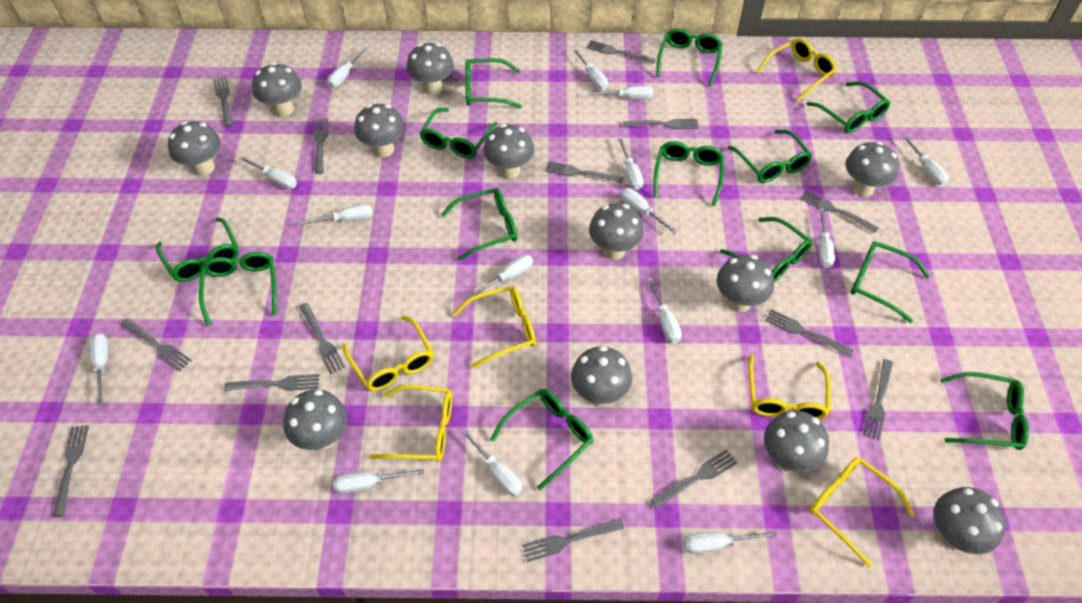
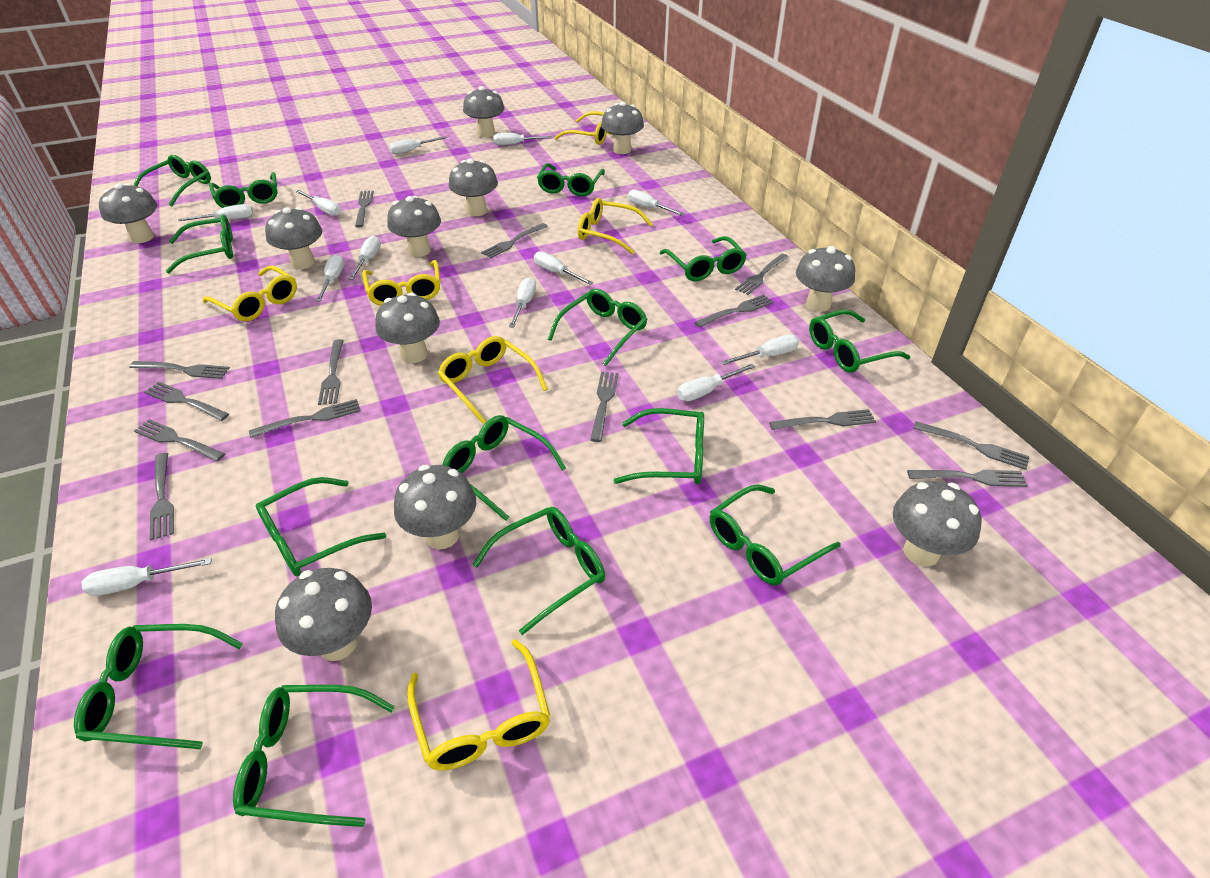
green glasses: [156,217,239,282] [199,252,277,326] [420,108,498,158] [441,188,517,261] [465,58,522,108] [490,389,593,490] [653,141,724,206] [657,28,723,86] [720,217,812,282] [728,130,812,183] [807,81,891,133] [851,241,930,323] [940,372,1029,450] = 13 -> [74,624,243,749] [134,155,211,206] [166,215,233,273] [209,172,278,208] [233,685,395,827] [256,477,386,576] [443,415,566,521] [472,507,605,635] [537,163,605,196] [548,289,648,366] [614,408,704,485] [660,236,747,281] [710,484,841,586] [809,309,910,373] = 14
grey mushroom: [168,121,221,176] [252,63,301,117] [283,389,347,451] [354,104,405,158] [407,43,454,95] [483,124,534,179] [571,346,632,407] [589,203,644,260] [717,255,774,312] [764,410,829,472] [845,141,899,197] [934,487,1006,554] = 12 -> [99,183,157,243] [265,207,322,269] [275,568,372,661] [375,293,440,363] [387,196,441,257] [394,465,476,549] [449,159,498,216] [463,86,505,137] [601,102,644,154] [796,246,855,312] [893,481,982,566] = 11
white screwdriver: [90,333,108,405] [239,156,297,189] [298,204,372,225] [327,46,368,87] [333,468,424,494] [462,429,522,496] [467,255,533,298] [572,48,608,90] [587,86,653,99] [618,137,643,190] [621,188,677,234] [648,278,682,343] [684,531,777,554] [818,208,835,268] [902,135,949,186] = 15 -> [82,558,212,596] [178,204,253,221] [296,190,341,216] [316,254,344,301] [349,236,381,280] [389,136,447,154] [493,133,553,145] [509,277,536,328] [534,251,593,285] [628,189,685,216] [677,364,755,401] [721,334,799,365] = 12

